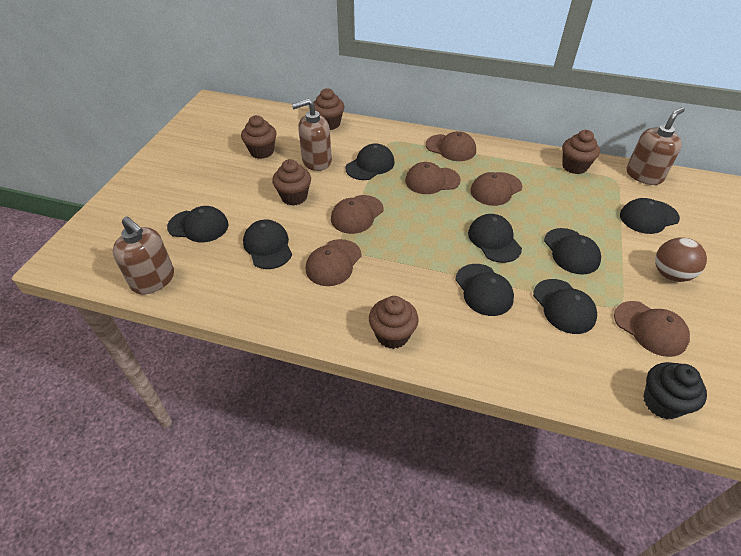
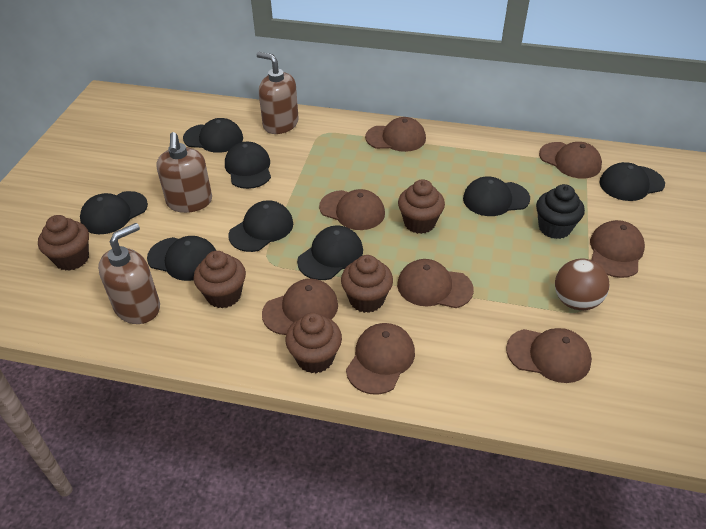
brown cap: [306,239,362,286] [331,195,384,234] [405,162,461,194] [426,131,476,161] [470,172,522,206] [614,301,690,357] = 6 -> [262,278,338,335] [319,189,385,230] [346,323,415,395] [365,117,426,152] [397,259,474,308] [506,328,592,383] [539,142,602,179] [590,220,645,278] = 8

